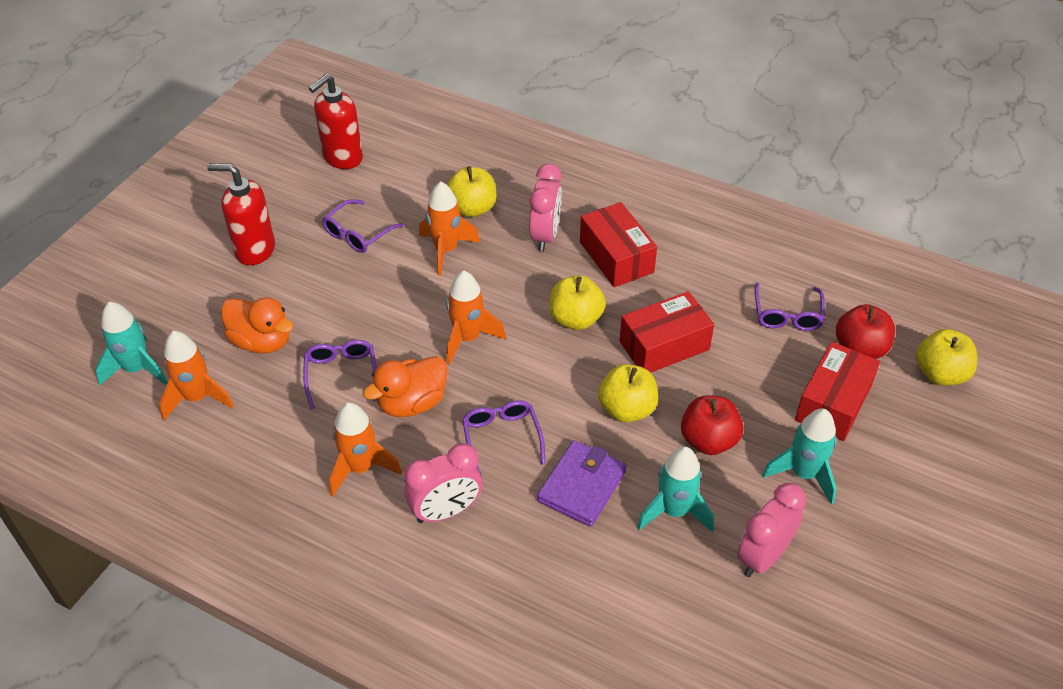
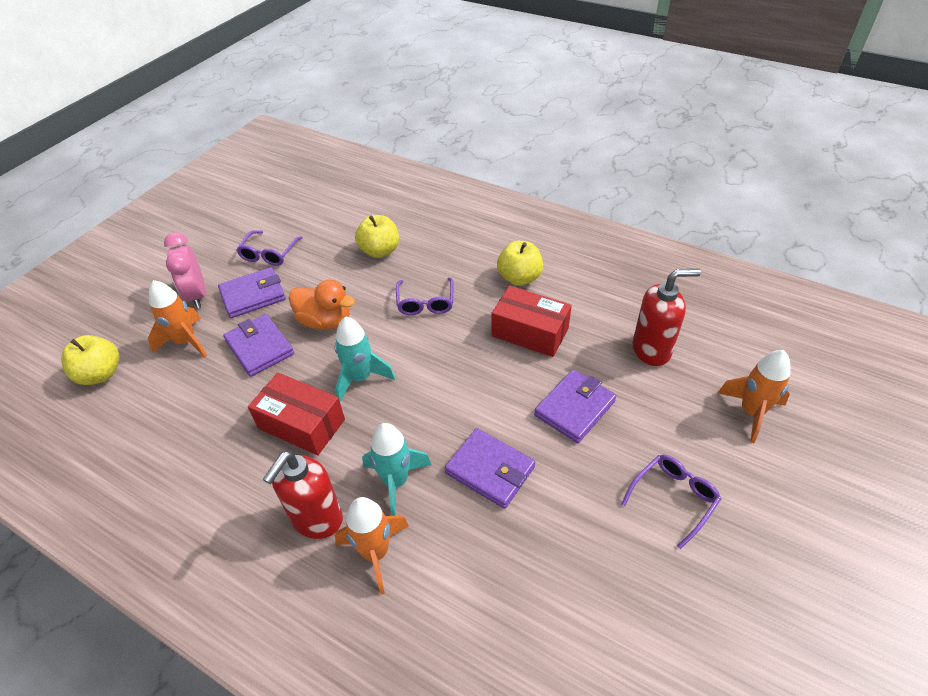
orange duck: [221,297,293,354] [363,356,447,417] = 2 -> [289,280,355,330] = 1
orange rocket: [159,331,234,420] [329,402,402,497] [419,182,480,276] [446,271,506,365] = 4 -> [148,280,207,357] [335,497,409,595] [718,350,791,443] = 3
pink clock: [404,443,483,523] [529,164,562,251] [737,483,806,577] = 3 -> [164,232,206,308] = 1
purple glasses: [303,340,377,410] [322,199,404,253] [462,400,545,476] [754,283,825,331] = 4 -> [236,230,303,266] [396,277,454,315] [621,454,721,549] = 3
purple wallet: [537,440,627,527] = 1 -> [218,267,286,318] [223,314,294,377] [445,428,535,509] [534,369,616,443] = 4
red apple: [681,395,743,455] [836,304,895,359] = 2 -> none = 0
red box: [580,202,657,287] [620,291,714,373] [795,342,880,441] = 3 -> [248,372,345,455] [492,286,572,357] = 2
turquoise rocket: [95,302,168,386] [637,446,714,532] [762,409,837,505] = 3 -> [335,316,395,402] [362,423,431,516] = 2
yellow apple: [447,166,497,217] [550,275,606,330] [598,364,658,423] [916,329,977,385] = 4 -> [61,335,119,385] [355,215,399,258] [497,241,543,286] = 3

